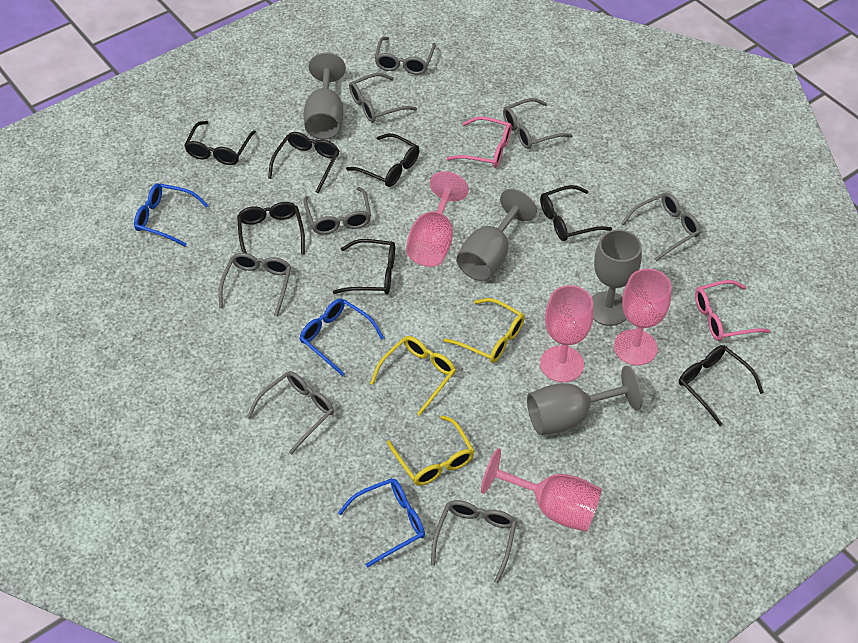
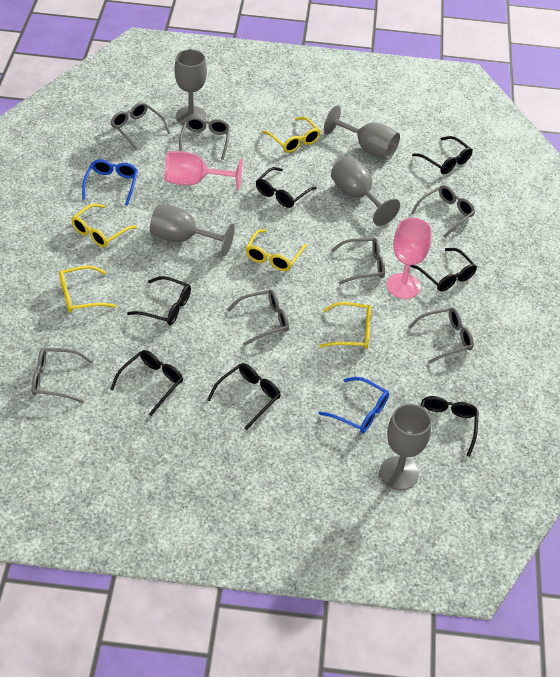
blue glasses: [134,183,209,246] [300,299,384,376] [338,478,425,567] = 3 -> [82,159,138,206] [318,377,389,433] = 2
grey glasses: [219,253,291,317] [247,371,334,455] [304,187,371,234] [349,73,417,122] [374,37,436,75] [431,500,517,583] [503,98,573,149] [621,193,701,261] = 8 -> [32,348,93,403] [111,102,170,150] [179,117,230,160] [227,290,289,346] [331,238,385,284] [408,308,474,364] [411,185,475,237] = 7
grey goblet: [304,53,346,140] [456,189,537,281] [527,366,643,435] [592,229,642,326] = 4 -> [150,204,235,256] [174,49,207,124] [324,105,400,160] [331,156,400,226] [380,404,431,490] = 5
pink glasses: [447,116,512,168] [695,280,770,341] = 2 -> none = 0
pink goblet: [406,171,469,267] [481,448,602,532] [540,285,594,383] [614,268,672,366] = 4 -> [164,151,242,191] [386,218,432,299] = 2
yellow glasses: [370,336,456,416] [387,415,474,486] [444,298,525,363] = 3 -> [59,266,116,313] [71,204,137,248] [245,229,307,271] [262,117,321,153] [319,302,371,349] = 5

